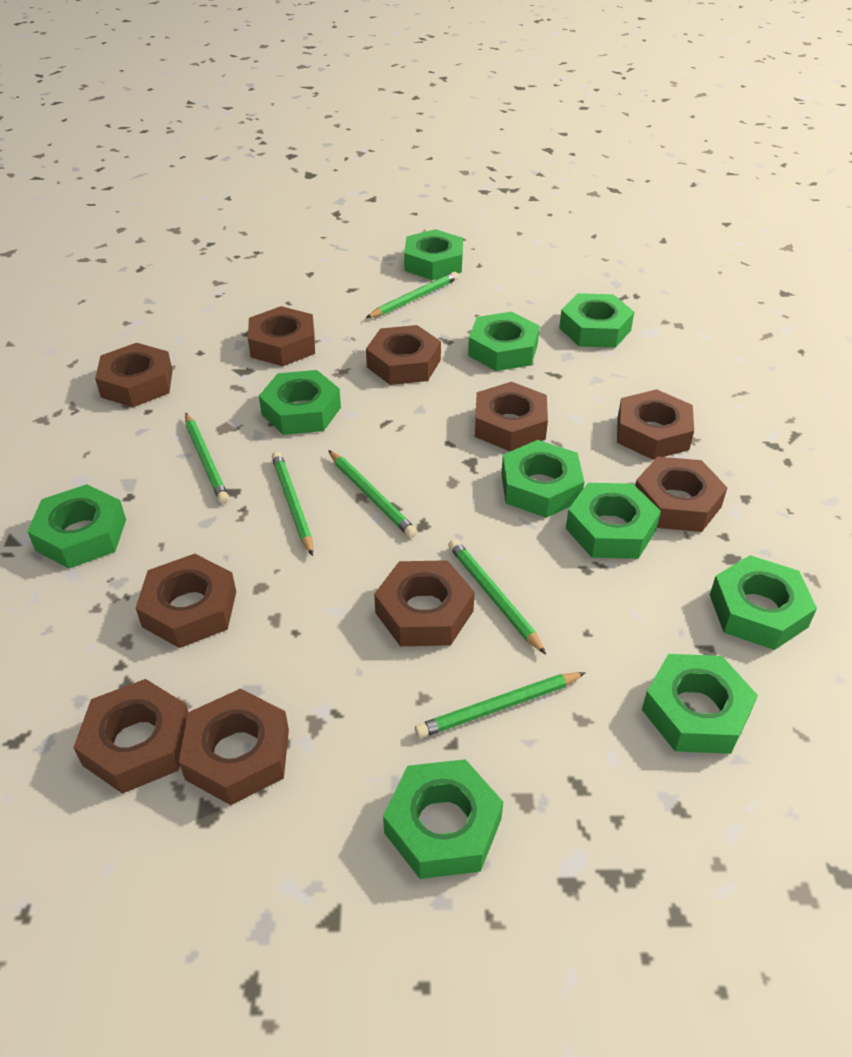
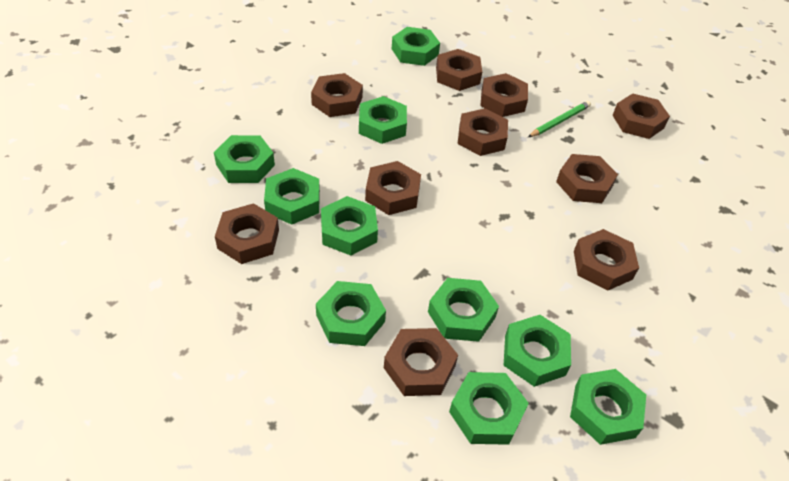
green pencil: [185,413,229,504] [272,452,313,556] [328,450,417,538] [366,272,459,318] [415,672,586,738] [448,539,546,654] = 6 -> [528,101,591,137] = 1

